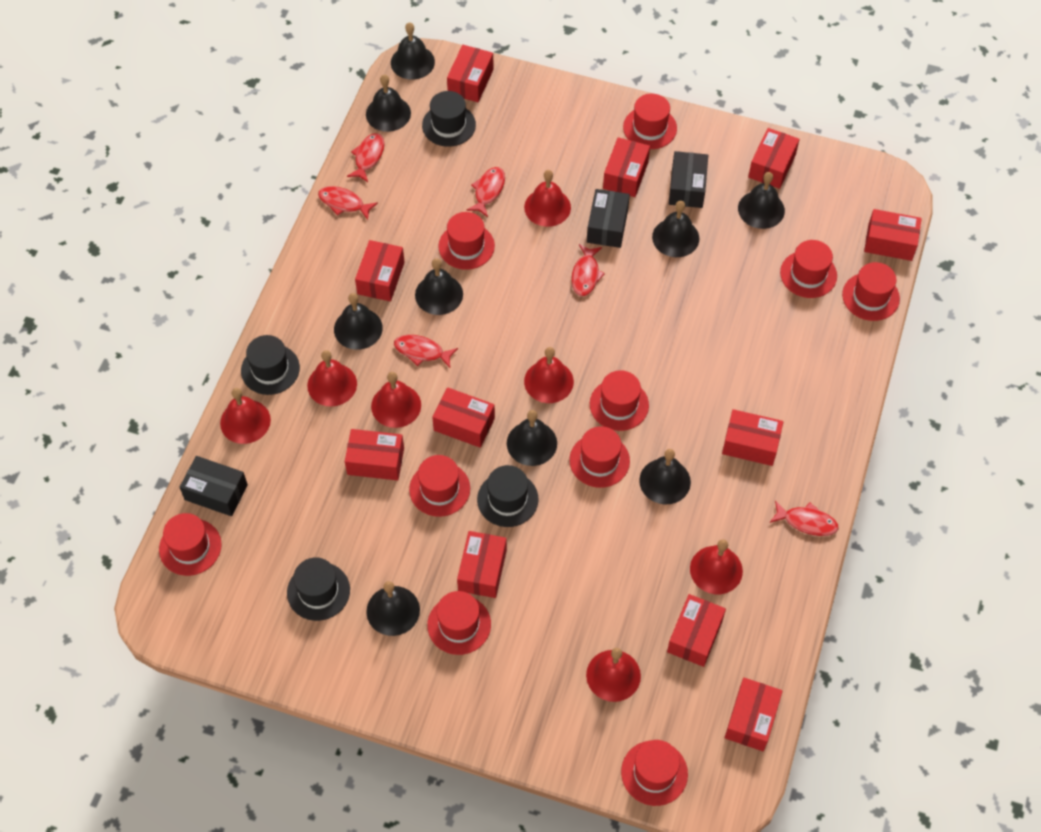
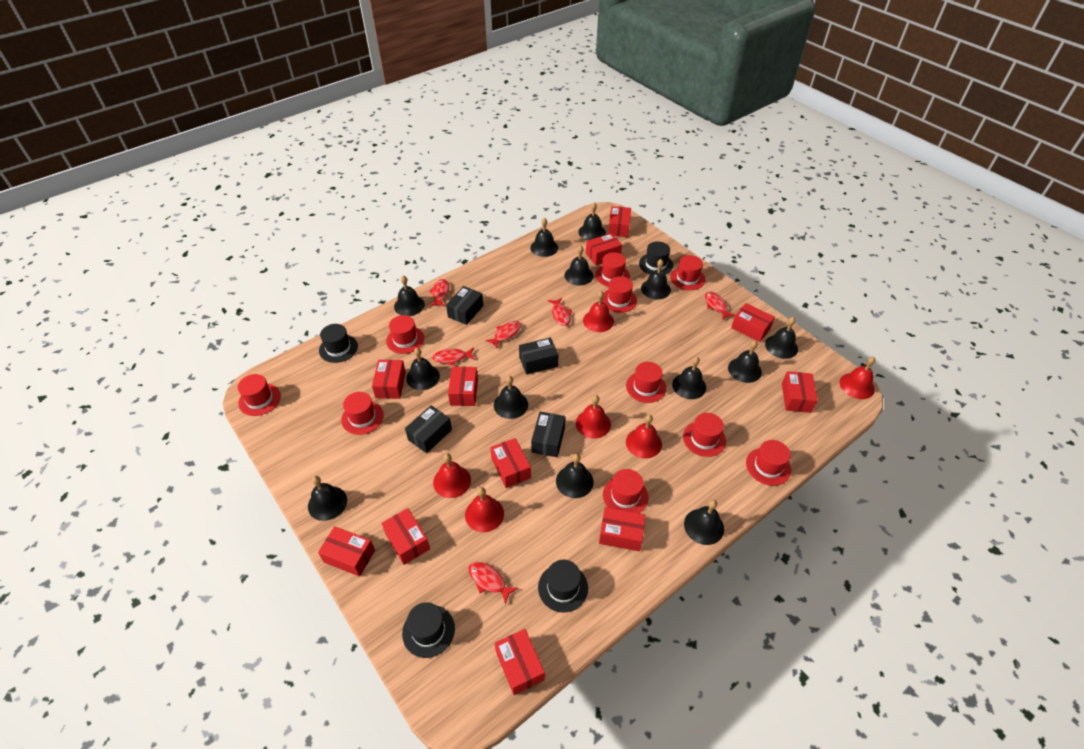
black bell: [334,293,383,350] [366,75,411,132] [366,581,420,636] [391,22,435,80] [415,258,463,315] [507,410,557,466] [639,449,691,504] [652,201,699,257] [738,172,785,229] = 9 -> [308,476,347,521] [394,276,425,316] [406,348,440,390] [494,376,528,419] [530,218,558,257] [556,454,594,498] [564,246,594,286] [578,203,606,240] [641,259,671,299] [672,357,706,399] [684,500,724,545] [728,340,762,383] [765,317,798,359] = 13
black box: [180,456,248,516] [587,189,630,248] [669,151,708,208] = 3 -> [405,405,452,453] [446,286,483,325] [519,338,558,375] [531,412,565,457] = 4
red bell: [220,388,271,444] [307,350,357,407] [371,372,421,428] [524,170,571,227] [524,347,574,403] [586,648,641,702] [690,539,743,594] = 7 -> [433,454,471,498] [465,487,504,532] [576,395,611,438] [583,291,614,332] [626,415,662,458] [839,357,876,399] = 6

